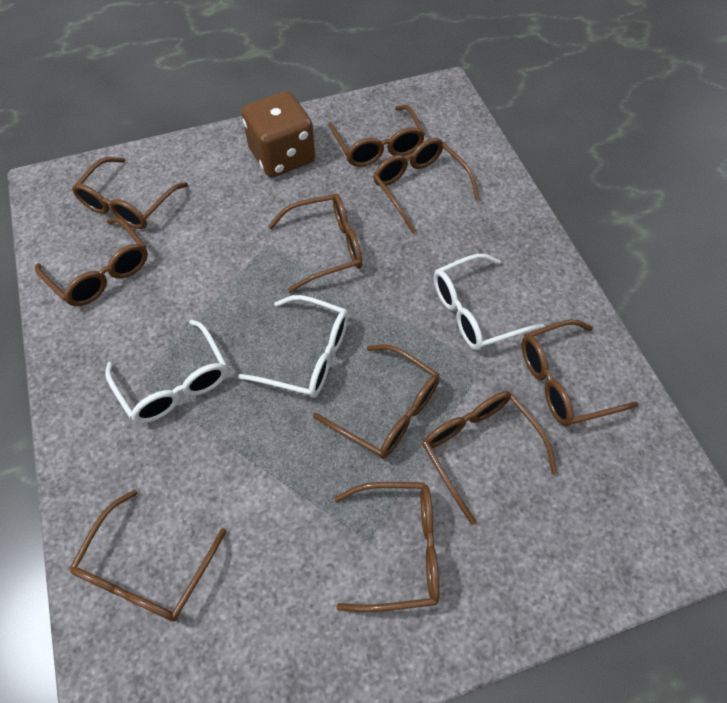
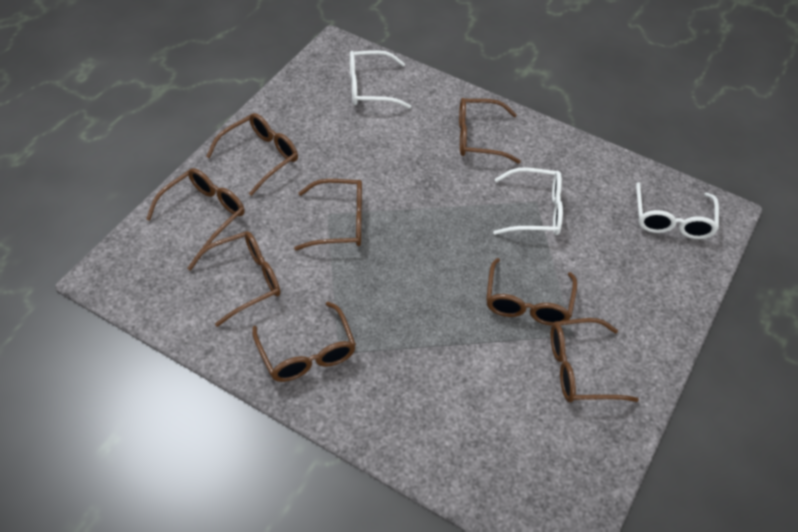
brown dice: [242,91,315,177] = 1 -> none = 0
brown glasses: [35,217,148,306] [69,489,226,622] [72,157,188,229] [268,194,362,292] [313,344,440,459] [328,105,425,167] [334,482,440,612] [373,138,480,233] [422,391,557,525] [522,320,639,426] = 10 -> [146,168,245,251] [187,231,280,327] [206,113,298,196] [252,302,356,382] [294,179,362,251] [459,98,521,164] [486,258,577,326] [551,318,639,402] = 8

